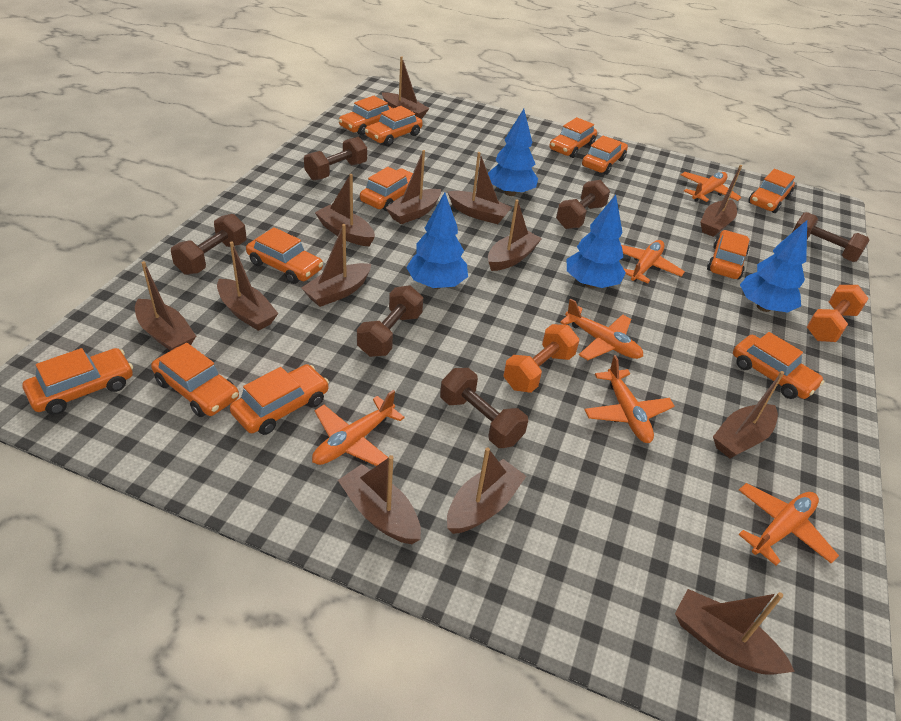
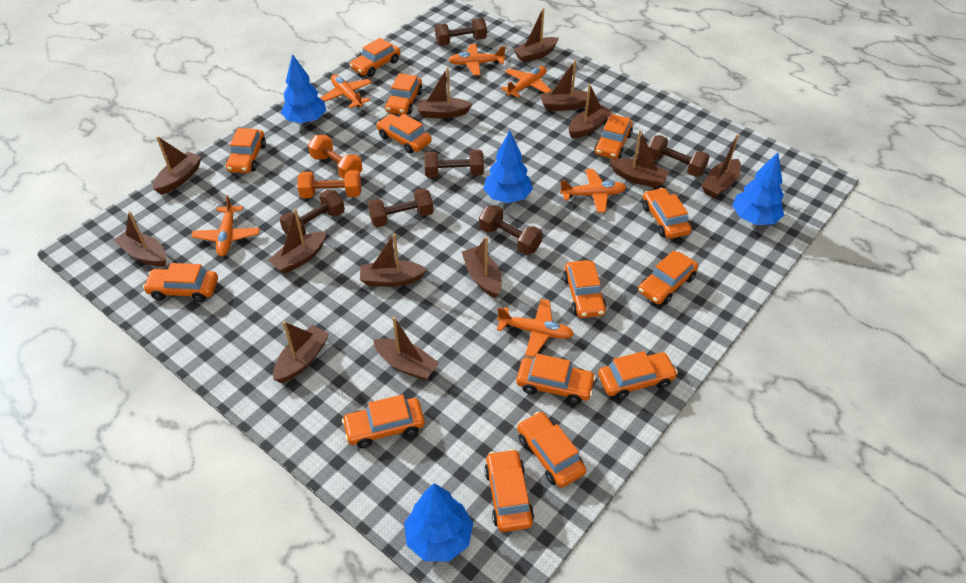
orange car: [23,348,133,415] [151,343,239,417] [230,364,329,435] [246,227,323,284] [338,96,393,135] [360,167,413,211] [365,106,423,146] [549,117,597,158] [582,136,628,175] [707,230,750,279] [733,332,824,399] [748,169,795,213] = 12 -> [143,263,218,302] [226,128,266,173] [342,394,425,448] [350,38,400,77] [376,114,432,153] [385,73,423,115] [484,449,534,532] [516,354,596,404] [517,411,586,488] [563,260,606,318] [594,114,633,159] [598,351,678,400] [638,250,698,305] [643,188,691,239] = 14

